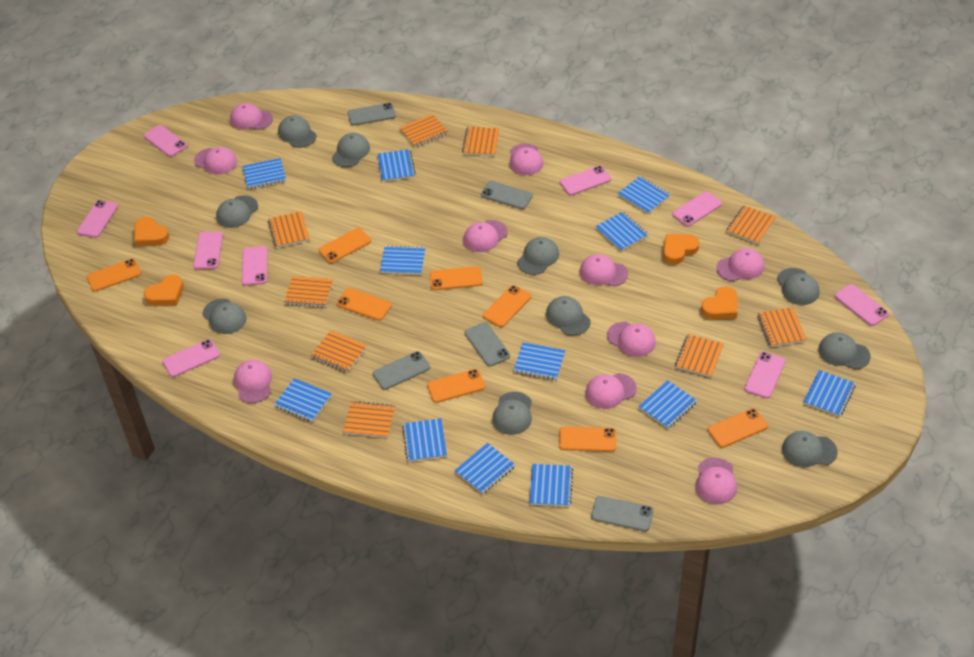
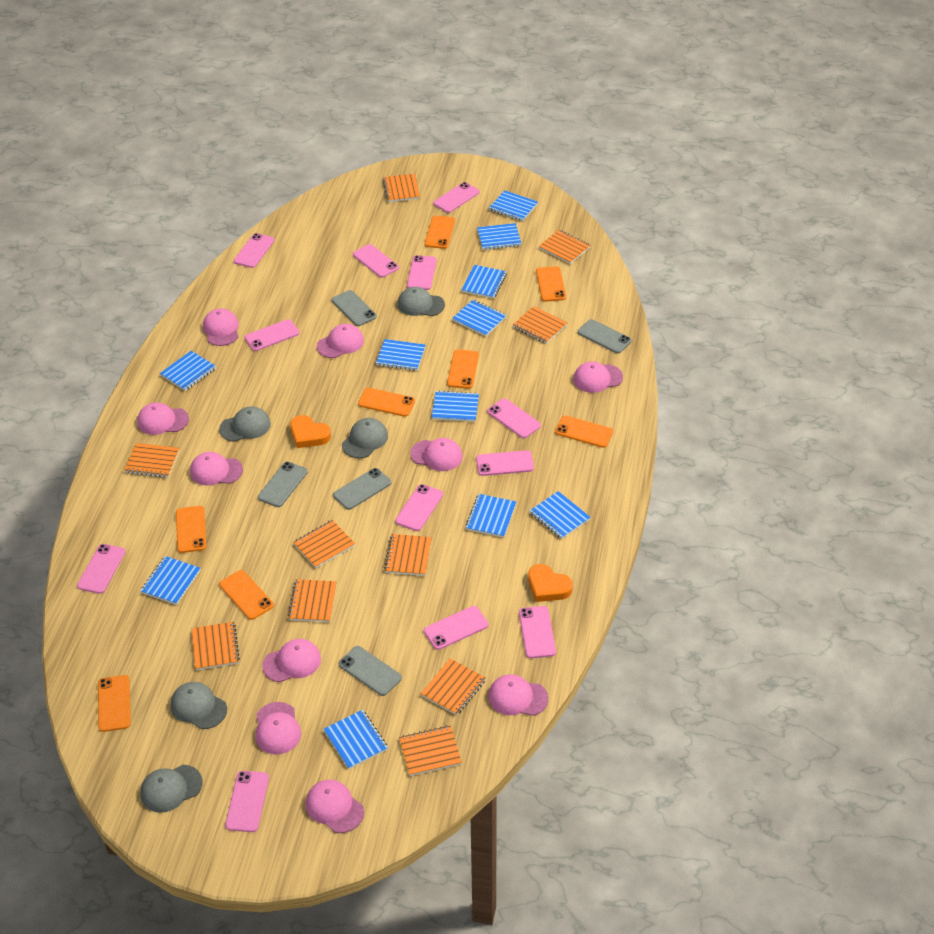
blue notebook: [242,158,286,189] [274,378,332,422] [377,149,416,182] [380,245,425,275] [402,418,447,462] [454,443,516,494] [514,342,566,380] [529,464,573,507] [595,212,648,251] [618,176,670,214] [638,380,697,429] [803,370,856,417] = 12 -> [141,556,201,605] [160,351,216,391] [323,710,388,769] [376,339,426,371] [432,390,479,422] [452,300,506,336] [461,265,507,299] [466,494,517,538] [477,223,522,250] [489,190,538,221] [530,491,591,539] = 11
grey cap: [203,299,246,334] [216,195,258,228] [278,115,316,148] [332,133,370,167] [492,392,532,435] [517,237,559,275] [546,296,591,336] [777,268,820,305] [782,431,838,467] [818,332,871,369] = 10 -> [140,765,203,813] [170,682,227,729] [219,406,271,442] [342,418,388,458] [397,287,445,316] = 5
orange heart: [134,217,169,246] [144,274,184,306] [663,234,700,264] [701,286,738,319] = 4 -> [290,415,331,448] [528,564,573,602] = 2
orange notebook: [268,211,309,248] [284,276,333,307] [311,331,367,372] [343,401,395,438] [399,114,448,147] [462,127,499,156] [675,334,724,378] [726,205,776,244] [757,307,807,347] = 9 -> [124,443,179,478] [192,622,240,670] [288,579,337,622] [293,520,355,568] [383,174,420,202] [384,534,432,576] [399,726,462,776] [421,659,486,715] [513,306,567,344] [539,230,591,264] = 10
pink phone: [77,200,118,238] [144,125,187,157] [162,339,220,377] [193,231,223,269] [242,246,268,286] [560,166,611,195] [672,191,722,226] [744,352,786,399] [835,284,889,326] = 9 -> [77,544,126,594] [225,771,269,832] [234,233,275,268] [244,319,300,351] [353,244,399,278] [395,484,443,531] [407,255,437,290] [424,606,489,650] [433,182,480,213] [476,450,534,476] [487,398,541,438] [519,606,556,658] = 12

